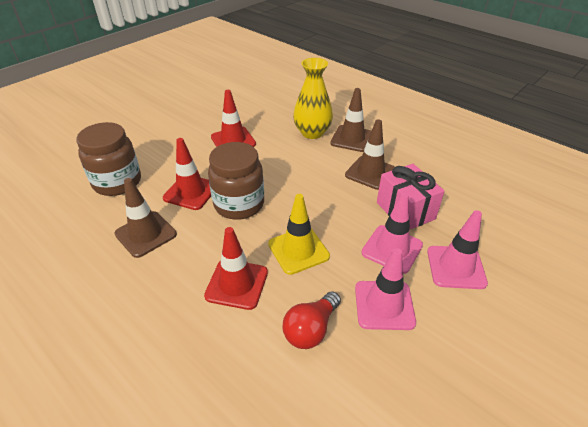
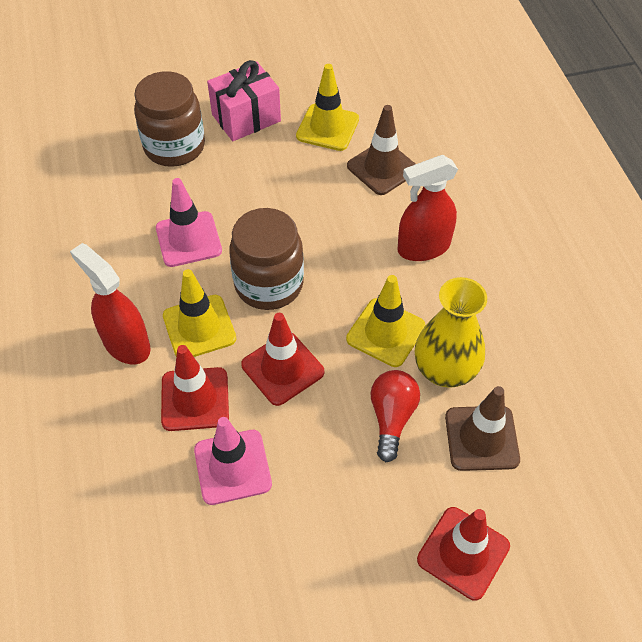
brown traffic cone: [114,178,177,258] [330,88,371,152] [345,119,395,190] = 3 -> [347,105,415,195] [445,386,520,471] = 2
pink traffic cone: [355,248,416,330] [361,192,423,274] [427,210,488,289] = 3 -> [156,178,222,267] [194,417,272,505] = 2
red spray bottle: none = 0 -> [70,243,151,364] [397,155,458,261] = 2
yellow traffic cone: [268,194,330,275] = 1 -> [163,269,236,357] [296,64,359,151] [346,275,426,367] = 3

